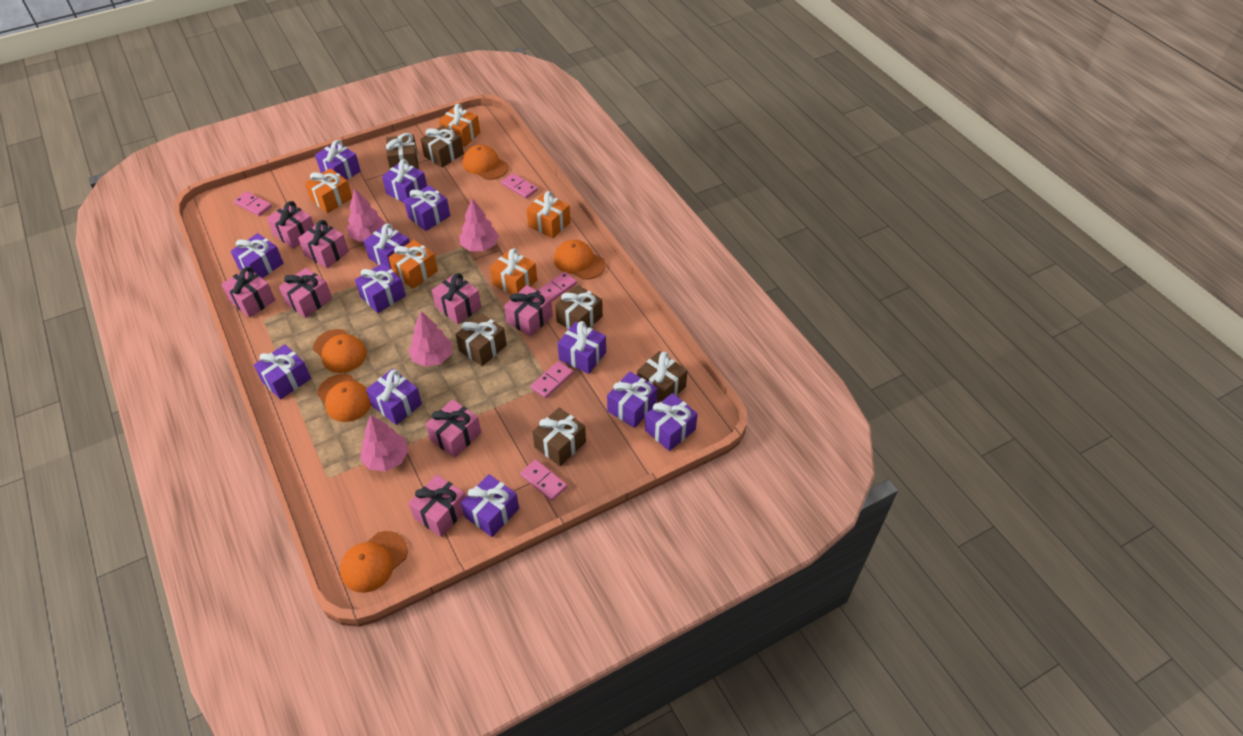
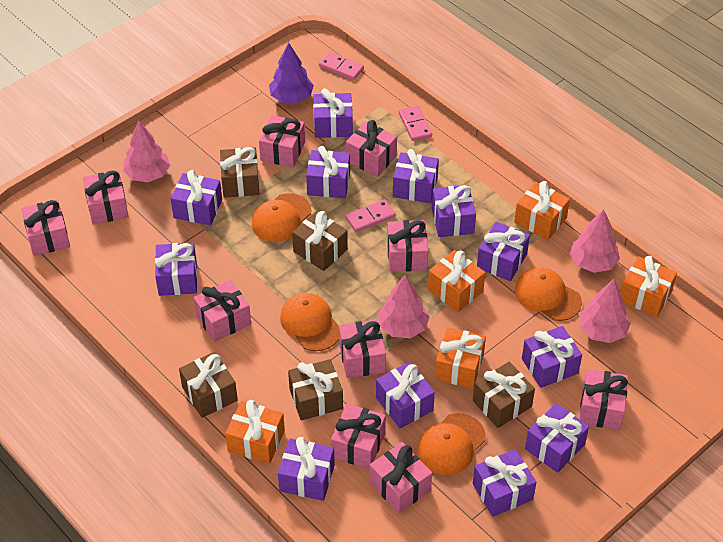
brown gift: [386,133,419,169] [421,125,464,168] [455,313,507,366] [532,407,586,466] [555,285,603,330] [637,351,688,402] = 6 -> [179,352,238,418] [220,147,259,198] [288,359,343,420] [292,211,348,271] [473,362,535,428] = 5
orange cap: [313,329,367,373] [317,374,371,422] [340,531,408,593] [463,145,508,180] [554,240,606,280] = 5 -> [252,193,311,242] [280,293,339,351] [418,413,486,475] [515,267,582,321] = 4
pink domino: [234,191,272,216] [501,173,538,199] [520,459,567,501] [531,361,573,398] [538,272,577,302] = 5 -> [319,52,364,80] [345,199,396,232] [399,105,432,141] = 3
pink gift: [221,267,275,318] [267,201,314,249] [279,268,332,318] [298,220,349,268] [409,474,466,537] [425,399,481,458] [432,273,481,324] [504,285,553,337] = 8 -> [21,200,70,256] [83,170,129,225] [193,280,251,342] [259,115,305,168] [331,404,386,469] [339,320,386,378] [346,120,397,177] [369,442,432,513] [387,220,428,272] [579,369,628,430] = 10
purple tree: none = 0 -> [269,43,314,103] = 1

